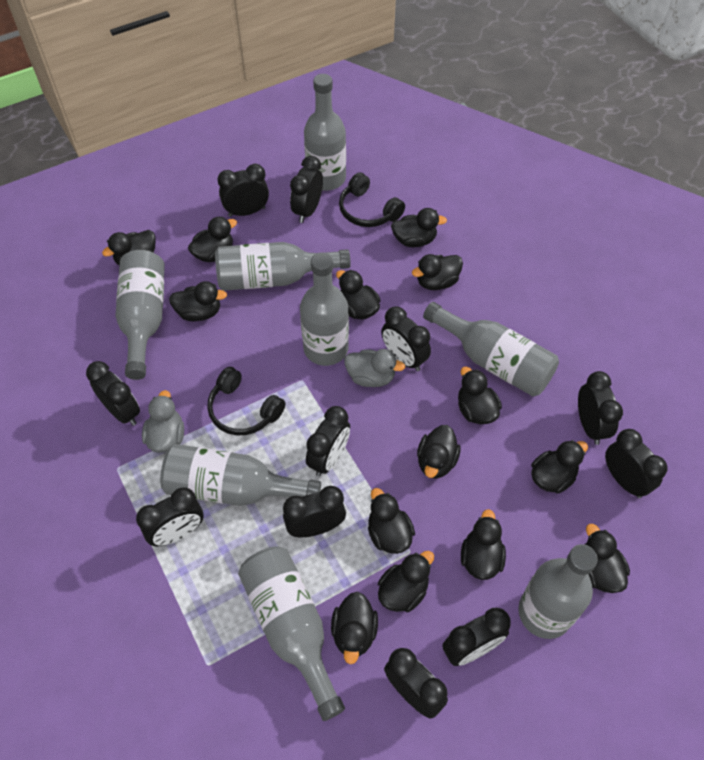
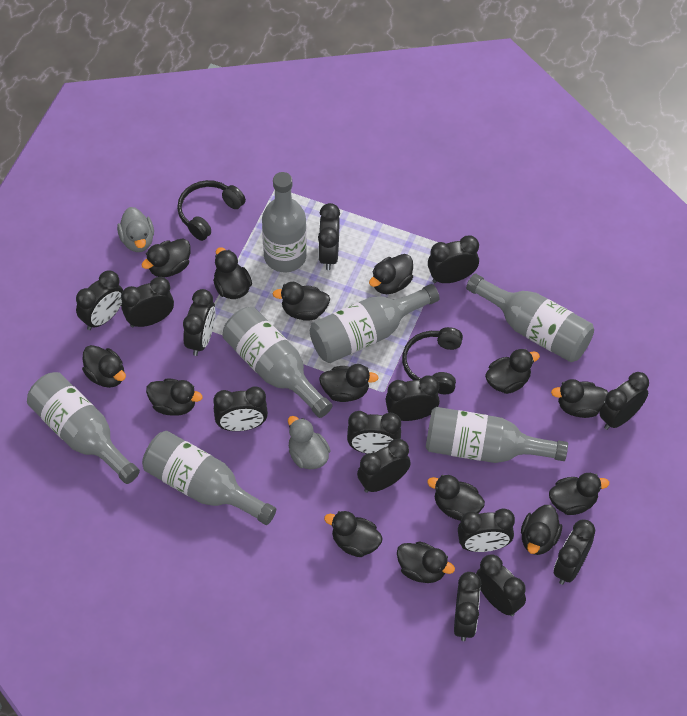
black clock: [86,361,140,426] [136,487,204,546] [217,164,269,217] [283,486,346,537] [290,156,323,223] [306,406,350,476] [381,307,431,371] [384,648,448,719] [442,608,511,666] [578,371,623,445] [605,429,668,498] = 11 -> [76,270,123,330] [121,277,174,327] [183,289,216,356] [213,386,268,431] [318,203,340,270] [347,411,401,454] [357,439,411,493] [385,376,440,421] [428,235,479,283] [454,572,482,641] [458,509,515,552] [476,554,526,616] [554,519,595,585] [599,372,649,430] = 14
grey bottle: [116,250,165,380] [160,444,321,506] [215,242,350,291] [238,546,345,721] [300,252,349,366] [304,74,346,191] [423,302,559,396] [518,544,598,639] = 8 -> [27,372,140,484] [142,431,276,525] [223,307,332,418] [262,172,307,272] [310,284,440,363] [426,407,568,463] [466,273,594,362] = 7

